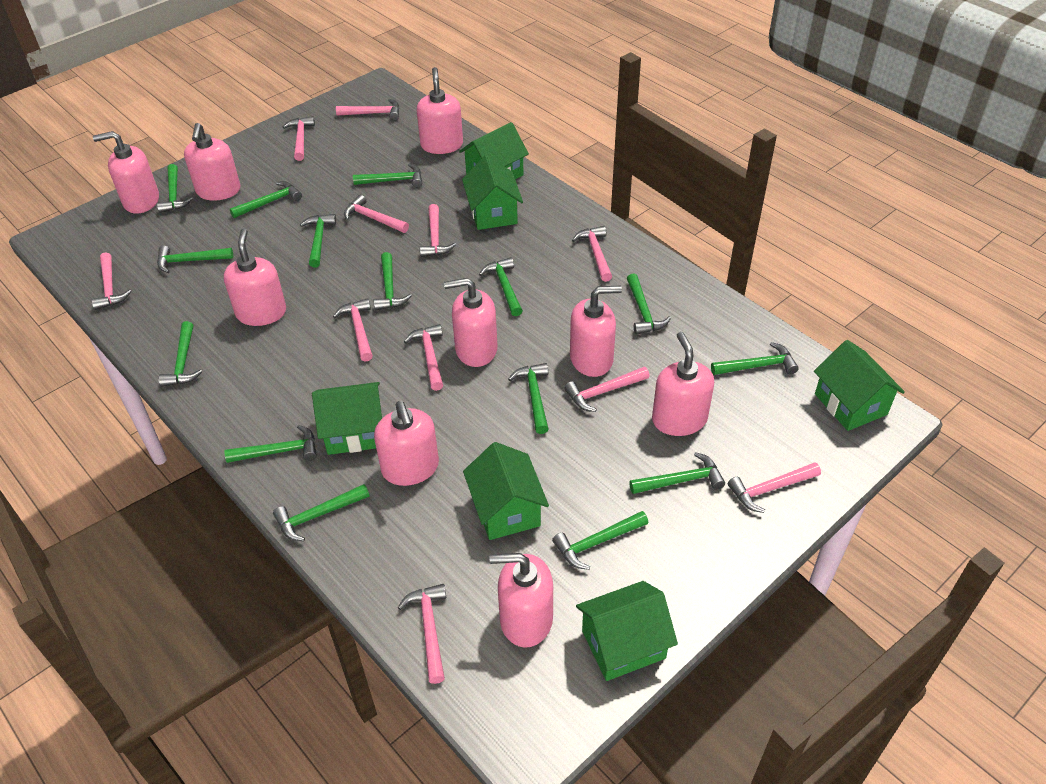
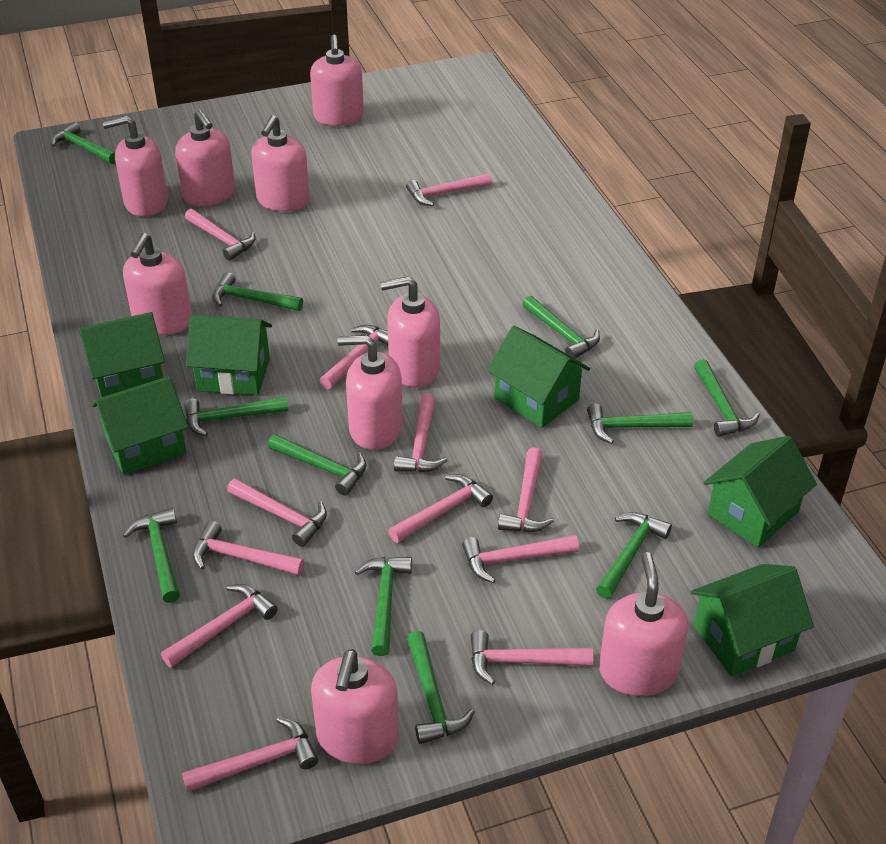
green hammer: [157,164,193,213] [157,246,233,273] [158,321,202,387] [225,425,317,463] [230,181,302,218] [273,484,370,541] [300,214,336,268] [353,163,422,187] [373,252,412,311] [479,257,523,316] [508,363,549,434] [552,511,648,570] [627,273,671,335] [629,452,725,494] [711,342,799,375] = 15 -> [51,122,116,164] [123,507,180,603] [184,396,288,436] [212,272,303,311] [268,434,367,496] [355,557,412,656] [407,631,475,744] [522,296,600,359] [587,403,693,444] [596,512,672,599] [694,359,760,437] = 11
pink hammer: [91,252,131,310] [283,116,315,161] [333,298,373,362] [336,99,399,120] [344,195,409,233] [398,584,446,684] [404,324,443,391] [420,204,456,257] [564,367,650,412] [572,226,612,282] [728,462,821,513] = 11 -> [161,584,278,668] [182,717,318,792] [185,209,255,261] [193,521,304,575] [227,478,327,547] [320,325,388,389] [389,474,493,543] [394,394,447,472] [406,173,492,206] [462,535,579,583] [471,630,593,685] [498,448,554,532] = 12

